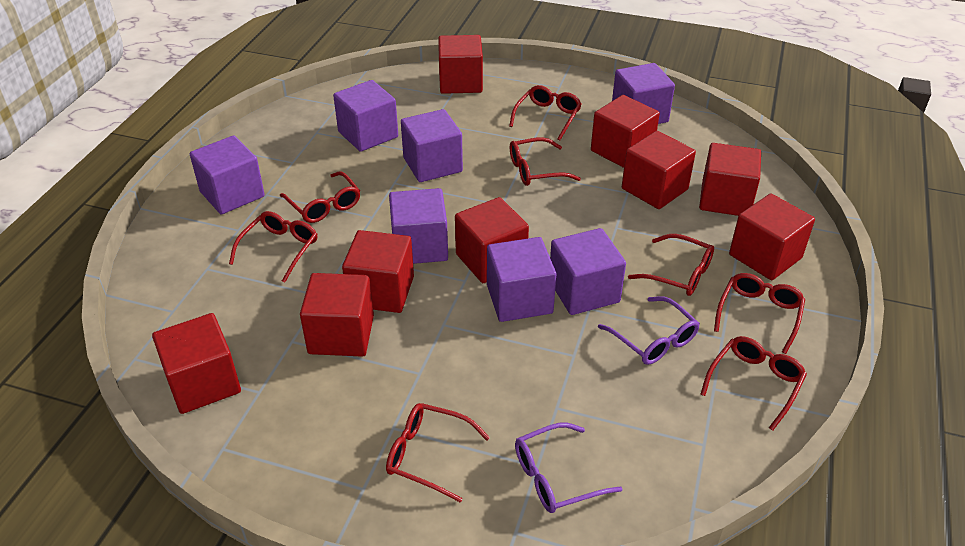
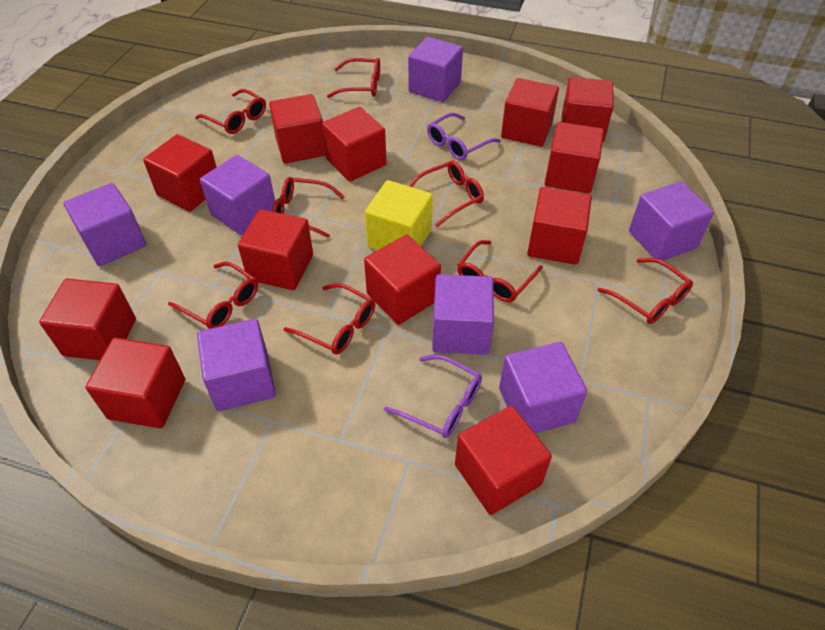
red cube: [152,313,241,414] [300,273,374,357] [342,230,414,313] [438,35,483,94] [455,197,529,283] [591,95,660,168] [622,131,696,209] [699,143,761,216] [729,193,815,280] = 9 -> [39,278,136,360] [85,338,185,428] [143,134,216,212] [238,209,313,290] [269,94,326,163] [322,107,386,182] [364,235,441,325] [455,406,552,515] [501,78,559,147] [527,187,592,265] [545,122,604,193] [561,77,614,142] = 12
yellow cube: none = 0 -> [365,180,433,250] = 1

